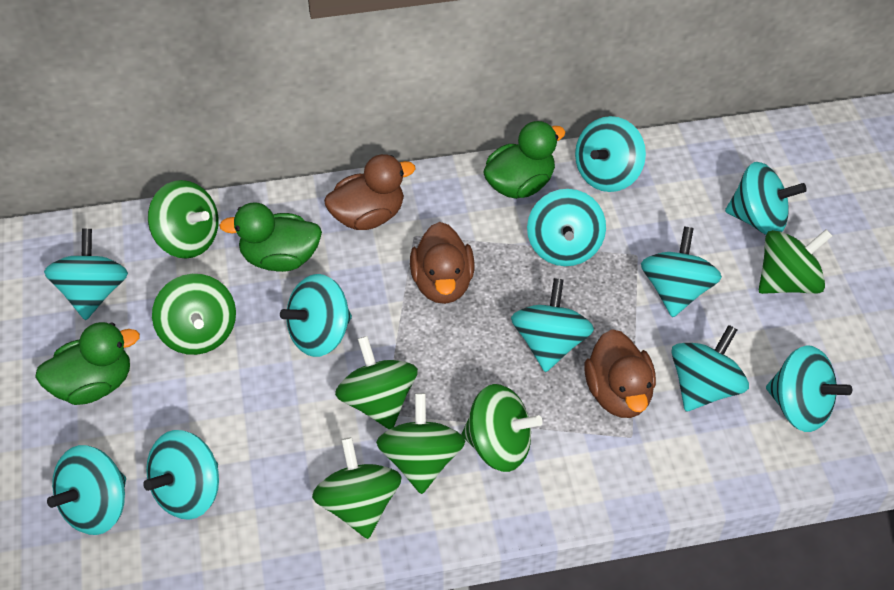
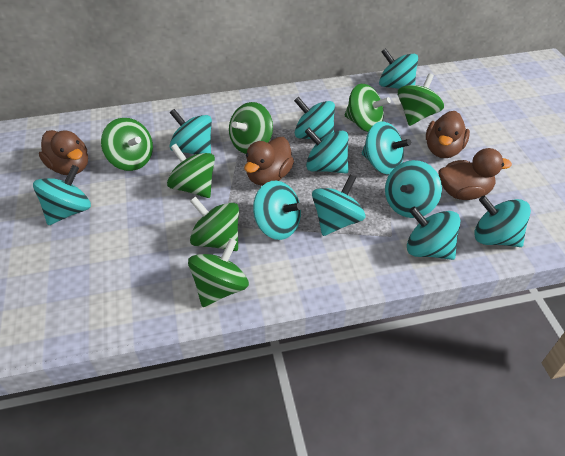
brown duck: [324,154,415,230] [410,222,475,304] [584,329,656,418] = 3 -> [39,130,88,175] [244,137,294,186] [426,111,470,158] [438,148,512,200] = 4
green duck: [35,322,140,405] [219,202,322,272] [483,121,566,199] = 3 -> none = 0

